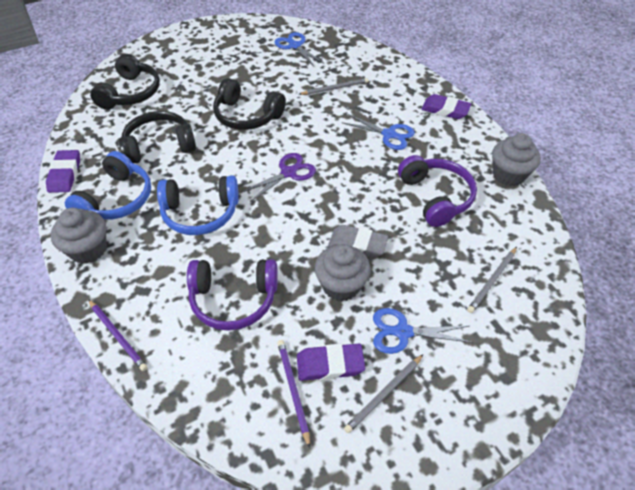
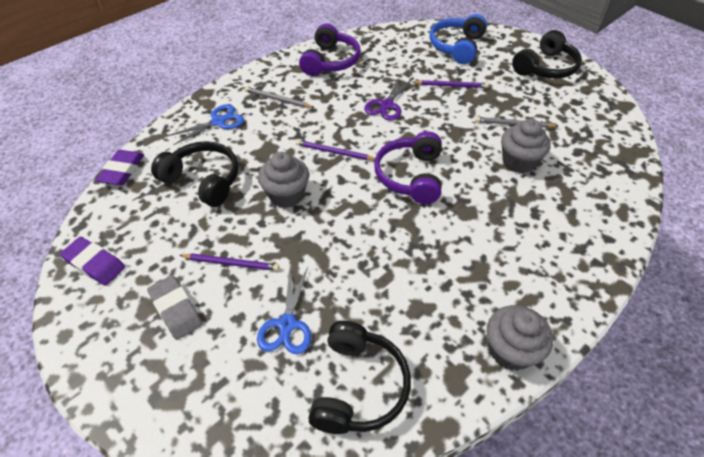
blue headphones: [65,151,151,220] [157,175,239,235] = 2 -> [430,14,487,64] = 1
blue scissors: [275,32,325,66] [341,114,415,150] [373,308,472,354] = 3 -> [167,104,244,145] [257,267,311,354] = 2
grey pencil: [299,78,368,95] [344,354,424,433] [467,247,517,313] = 3 -> [245,87,315,108] [475,117,558,128] = 2
purple eraser: [46,150,80,193] [297,344,365,381] [422,94,471,119] = 3 -> [60,237,125,286] [96,150,144,185] = 2
purple pencil: [88,299,148,371] [277,340,310,448] = 2 -> [179,253,279,271] [296,140,375,160] [413,80,489,88] = 3

